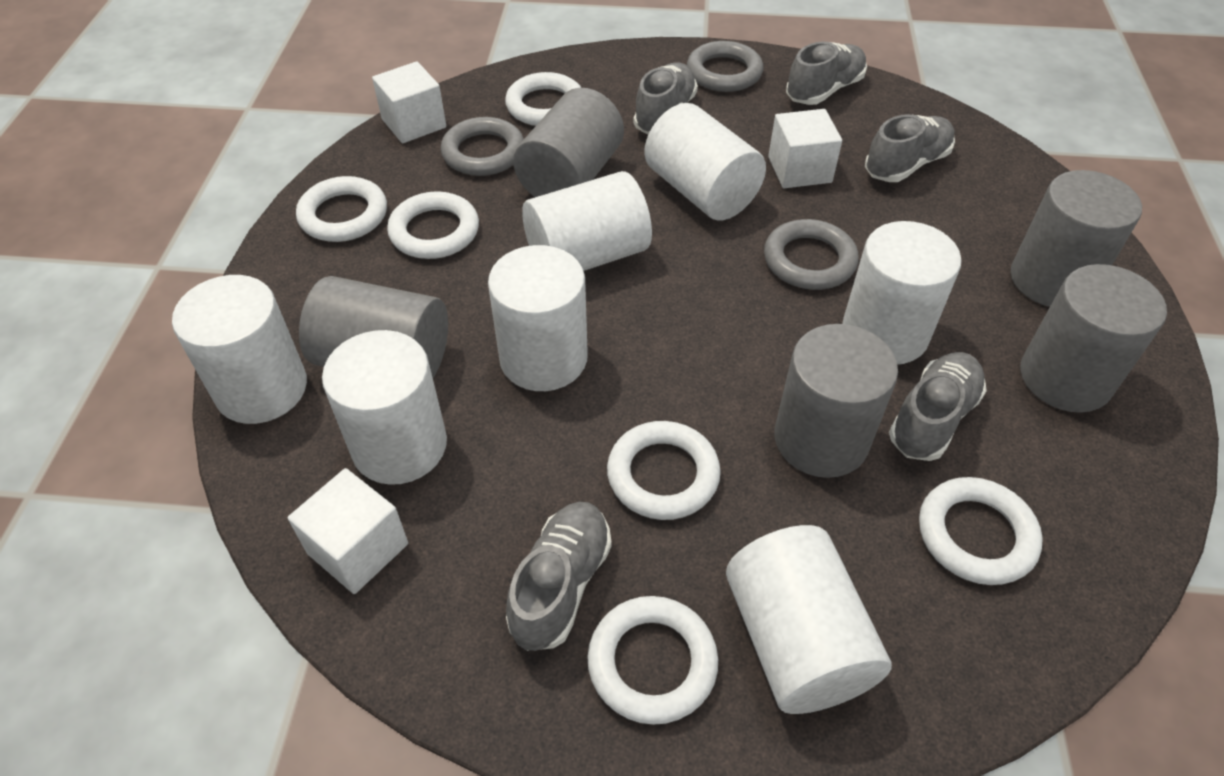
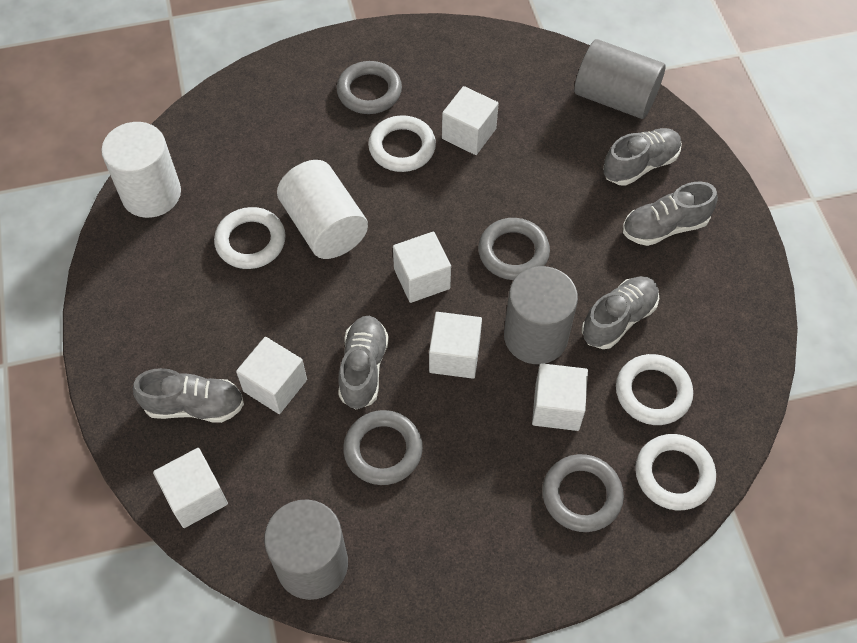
grey cylinder: [299,276,448,378] [513,88,624,197] [774,324,898,478] [1011,170,1142,307] [1020,264,1167,413] = 5 -> [264,499,348,600] [504,266,578,364] [574,39,666,119] = 3
grey ring: [441,117,524,176] [687,41,763,92] [764,219,859,290] = 3 -> [337,61,402,114] [343,410,423,485] [478,218,550,280] [542,454,624,532] = 4
white cube: [288,468,408,594] [372,61,446,143] [768,109,842,188] = 3 -> [153,448,228,528] [236,337,307,414] [393,232,451,303] [429,312,482,379] [442,86,499,155] [532,363,588,431] = 6
white cylinder: [172,275,307,424] [322,330,447,485] [488,245,588,391] [522,171,652,271] [644,103,766,221] [726,525,892,714] [842,221,962,365] = 7 -> [101,122,181,218] [277,160,368,259] = 2
white ring: [296,176,387,242] [387,191,479,259] [505,72,581,126] [587,596,718,725] [607,421,721,520] [919,477,1043,585] = 6 -> [214,207,286,269] [368,115,436,172] [616,354,693,425] [635,434,716,510] = 4

